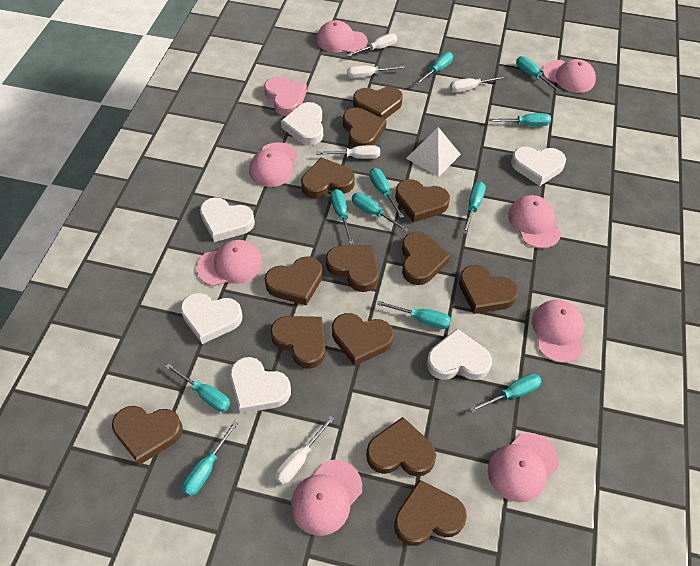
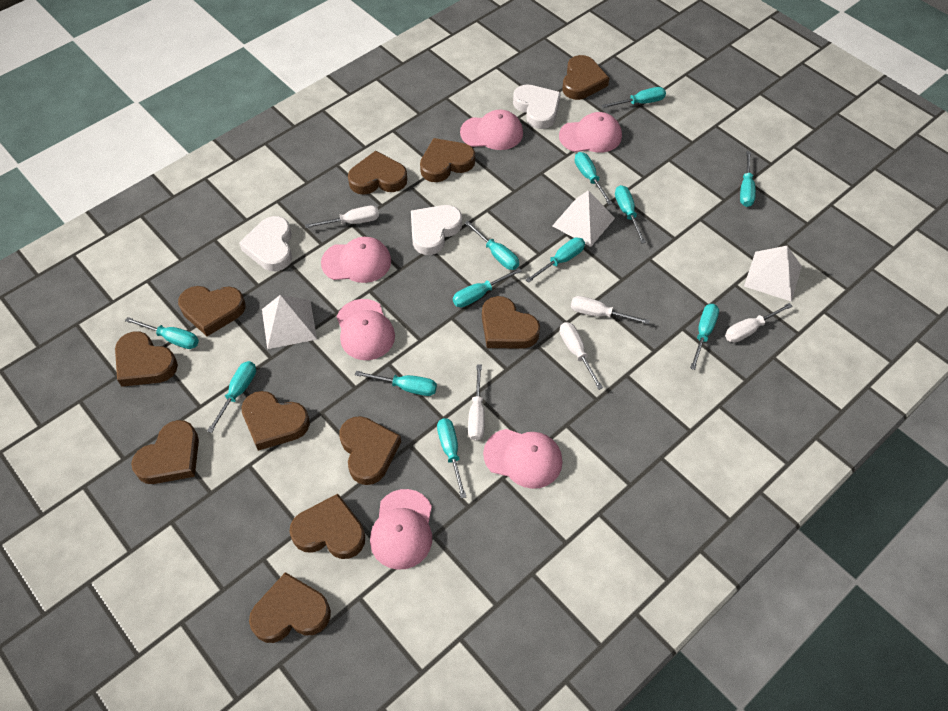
brown heart: [112,406,183,465] [265,256,323,306] [270,316,326,369] [301,157,355,199] [326,245,379,292] [332,313,394,366] [343,108,387,147] [353,87,403,119] [366,417,436,477] [394,480,467,546] [395,179,450,223] [402,231,451,285] [459,265,518,314] = 13 -> [115,331,178,387] [131,420,199,484] [178,286,245,336] [241,391,310,451] [249,572,331,643] [289,494,365,559] [339,416,401,485] [348,151,407,195] [420,138,475,182] [482,296,540,349] [562,55,609,100] = 11
pink cap: [197,240,263,286] [249,142,298,187] [291,460,362,536] [317,20,368,53] [488,433,559,502] [508,195,561,248] [532,299,584,363] [543,59,596,93] = 8 -> [321,237,391,283] [337,299,395,360] [370,489,432,569] [460,110,523,150] [483,429,563,489] [559,112,622,153] = 6
pink heart: [264,77,307,116] = 1 -> none = 0
turquoise screwdriver: [166,363,231,412] [182,421,238,496] [331,189,354,244] [352,192,409,232] [369,168,404,218] [377,301,451,329] [415,52,453,86] [463,182,486,234] [470,373,542,413] [489,113,551,126] [516,56,561,92] = 11 -> [125,317,199,349] [207,361,256,433] [355,371,437,396] [437,418,466,498] [453,268,522,307] [465,221,519,270] [525,237,585,283] [575,152,613,205] [601,87,666,108] [615,185,646,244] [690,304,719,370] [740,151,756,207] = 12
white heart: [180,293,243,344] [200,197,255,242] [230,357,291,414] [281,102,323,145] [427,329,492,380] [511,146,566,186] = 6 -> [239,216,292,271] [411,205,462,255] [513,85,561,129] = 3
white pyramid: [406,127,461,177] = 1 -> [262,295,317,349] [552,190,615,247] [744,246,802,302] = 3

